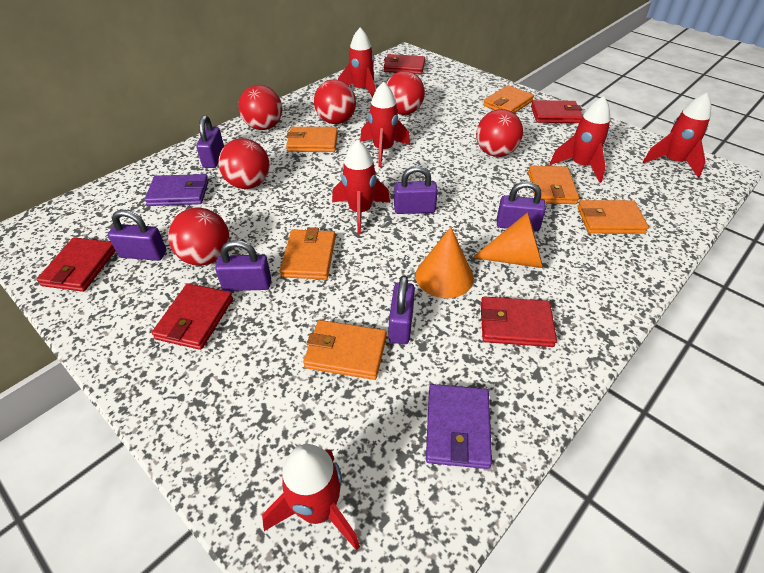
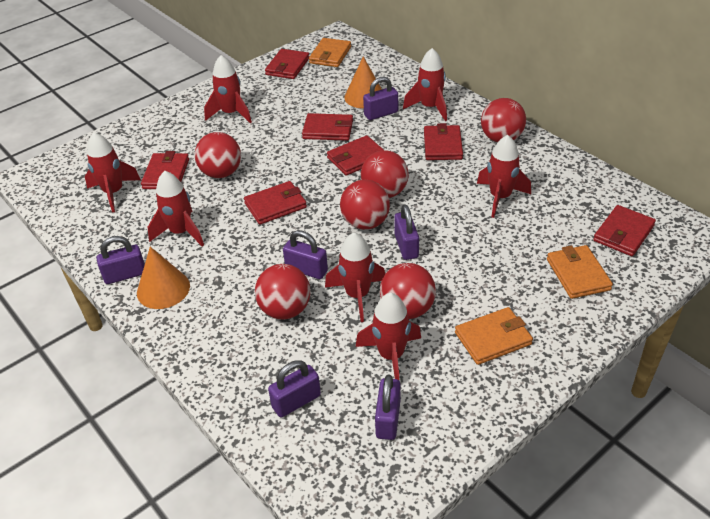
orange wallet: [280,227,336,280] [286,127,338,152] [303,320,387,380] [483,85,534,113] [528,166,579,204] [578,200,649,234] = 6 -> [309,38,351,67] [455,307,533,365] [547,245,613,299] = 3
purple wallet: [144,174,209,206] [426,384,492,469] = 2 -> none = 0
red rocket: [262,444,360,551] [332,140,390,234] [338,28,376,98] [360,82,410,167] [550,96,610,183] [643,93,711,178] = 6 -> [85,132,141,212] [147,171,204,246] [204,55,252,123] [325,232,385,322] [356,293,421,380] [403,48,447,121] [477,135,531,218] = 7
red wallet: [37,237,116,292] [152,283,233,350] [383,54,425,74] [481,296,557,347] [531,100,583,123] = 5 -> [141,151,189,189] [244,181,307,225] [265,49,309,79] [302,113,353,141] [327,135,384,176] [424,123,463,160] [593,205,656,256] = 7

